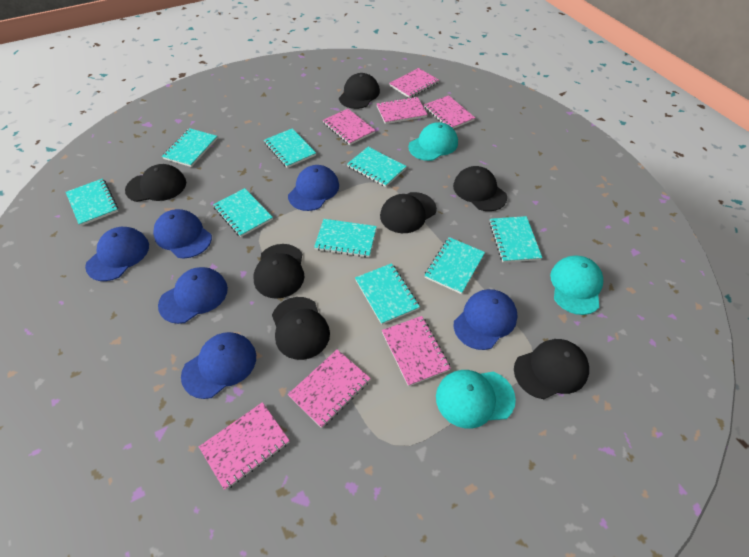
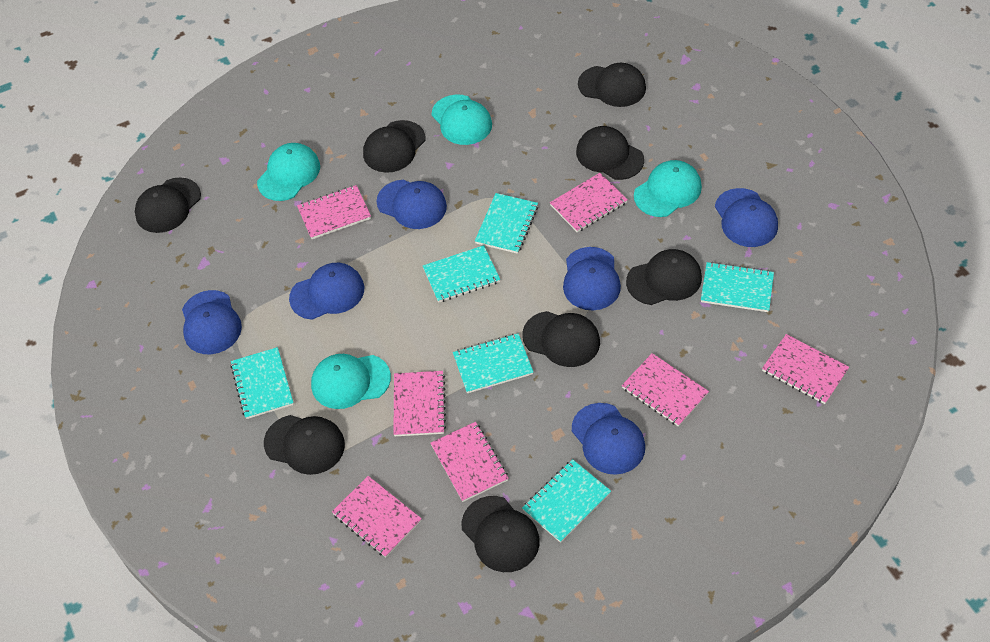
black cap: [125,164,186,202] [254,244,304,299] [272,297,330,360] [339,73,380,109] [380,192,437,233] [453,166,507,211] [514,339,589,399] = 7 -> [135,177,201,233] [264,415,345,475] [363,120,425,173] [462,496,540,572] [522,311,600,367] [576,126,644,180] [578,63,646,107] [626,249,702,305] = 8
turquoise cap: [408,122,458,161] [436,370,516,429] [550,256,603,315] = 3 -> [257,143,320,201] [311,354,391,409] [432,95,492,145] [634,160,702,217] = 4
turquoise notebook: [66,178,118,226] [162,128,218,167] [213,188,273,237] [264,128,316,168] [314,219,377,258] [347,147,407,187] [355,263,420,325] [424,237,485,294] [489,216,542,263] = 9 -> [230,347,294,419] [423,245,500,303] [453,333,533,393] [475,193,538,254] [522,459,611,543] [701,262,774,312] = 6

